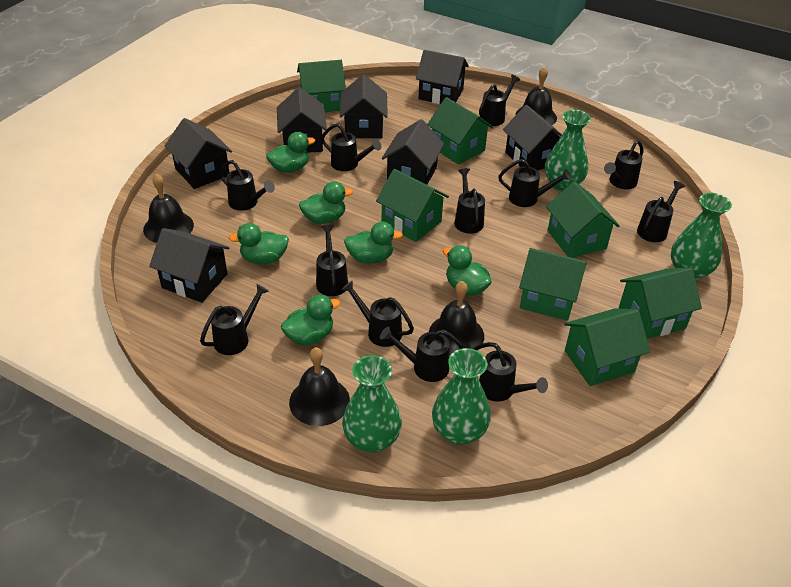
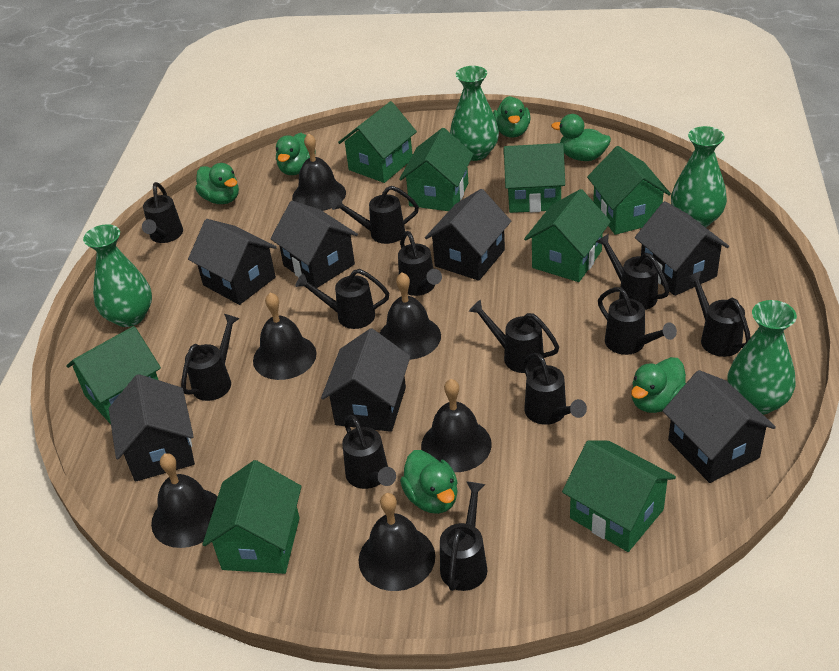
black bell: [143,174,194,243] [289,347,350,426] [429,281,484,355] [516,66,557,125] = 4 -> [151,453,218,548] [253,292,317,380] [292,133,346,211] [359,493,435,591] [380,272,441,360] [421,379,492,472] = 6
green house: [297,60,346,112] [376,169,449,242] [427,97,493,165] [519,248,587,321] [546,181,620,258] [564,308,650,386] [619,268,702,339] = 7 -> [66,326,161,424] [202,460,302,574] [338,101,417,183] [399,128,474,211] [503,143,565,213] [524,189,611,282] [562,440,676,552] [587,146,671,235] = 8

